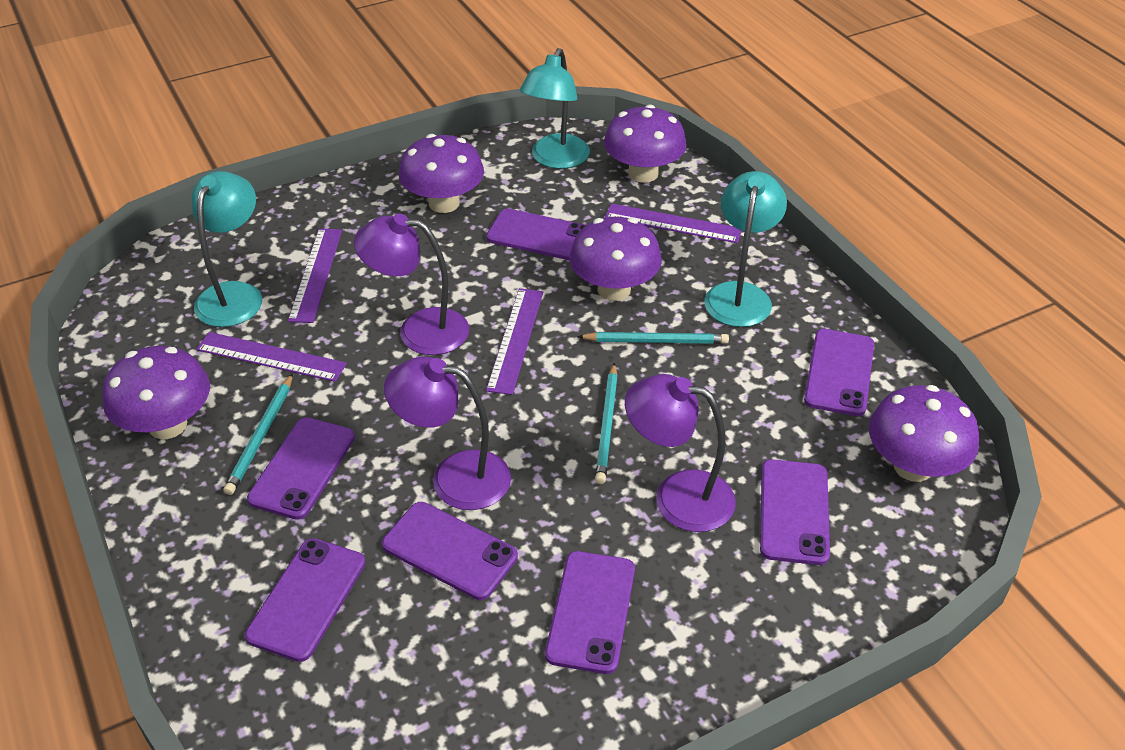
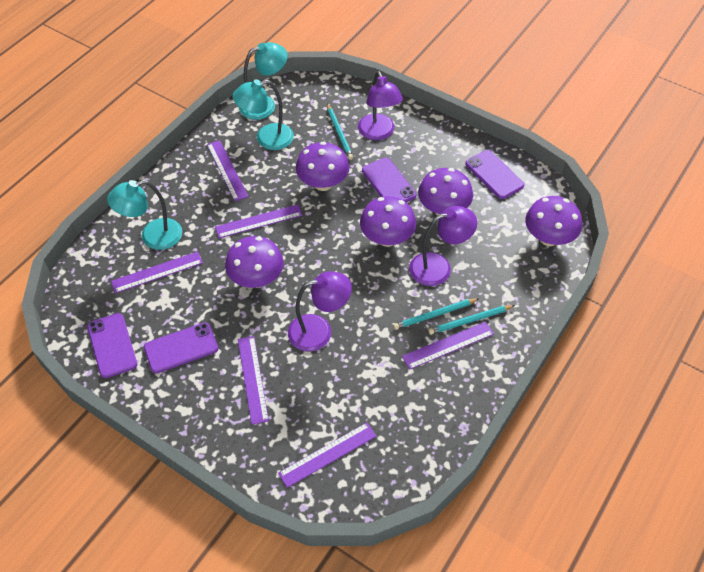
purple phone: [245,538,365,662] [247,417,355,520] [382,502,518,600] [486,208,586,260] [545,551,635,674] [760,459,830,565] [804,329,874,416] = 7 -> [87,313,137,378] [144,322,218,373] [362,158,417,202] [465,150,525,199] = 4
purple ruler: [196,332,347,382] [288,228,342,323] [486,288,543,395] [605,203,742,243] = 4 -> [111,252,203,293] [207,140,249,201] [215,204,303,238] [238,336,269,425] [278,423,376,488] [402,321,494,370] = 6

